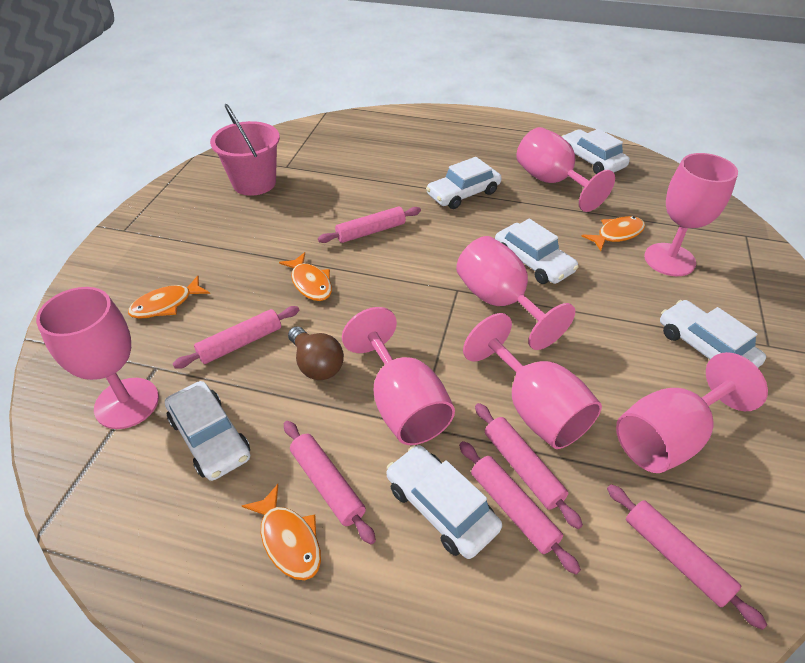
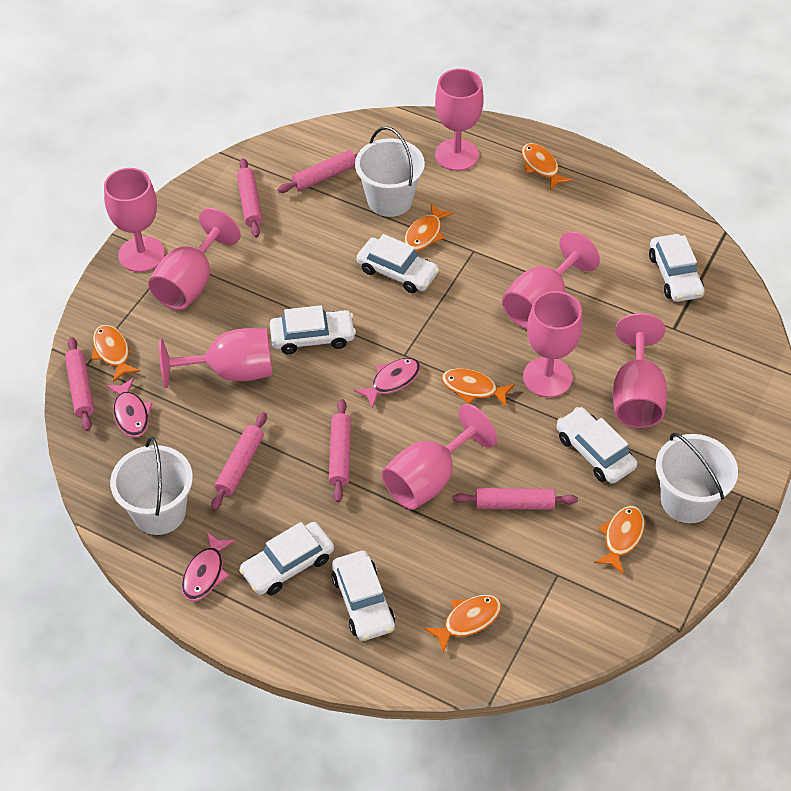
brown light bulb: [288,327,344,380] = 1 -> none = 0
orange fish: [128,276,210,319] [242,484,321,580] [279,252,332,301] [582,216,645,251] = 4 -> [92,325,140,382] [404,203,454,251] [424,595,502,652] [441,368,515,407] [521,143,572,190] [594,506,645,575] = 6
pink bucket: [210,104,280,196] = 1 -> none = 0
pink fish: none = 0 -> [106,378,152,437] [182,532,235,601] [354,358,420,409] = 3
pink goblet: [36,287,159,429] [342,307,455,445] [456,236,575,350] [463,313,602,449] [516,127,615,212] [616,352,768,473] [644,153,738,276] = 7 -> [104,168,165,272] [148,208,241,310] [159,328,272,388] [382,404,497,510] [435,69,484,171] [502,231,600,329] [523,291,582,398] [613,313,667,428] = 8
white bucket: none = 0 -> [110,437,193,535] [355,126,425,217] [656,433,738,523] = 3

